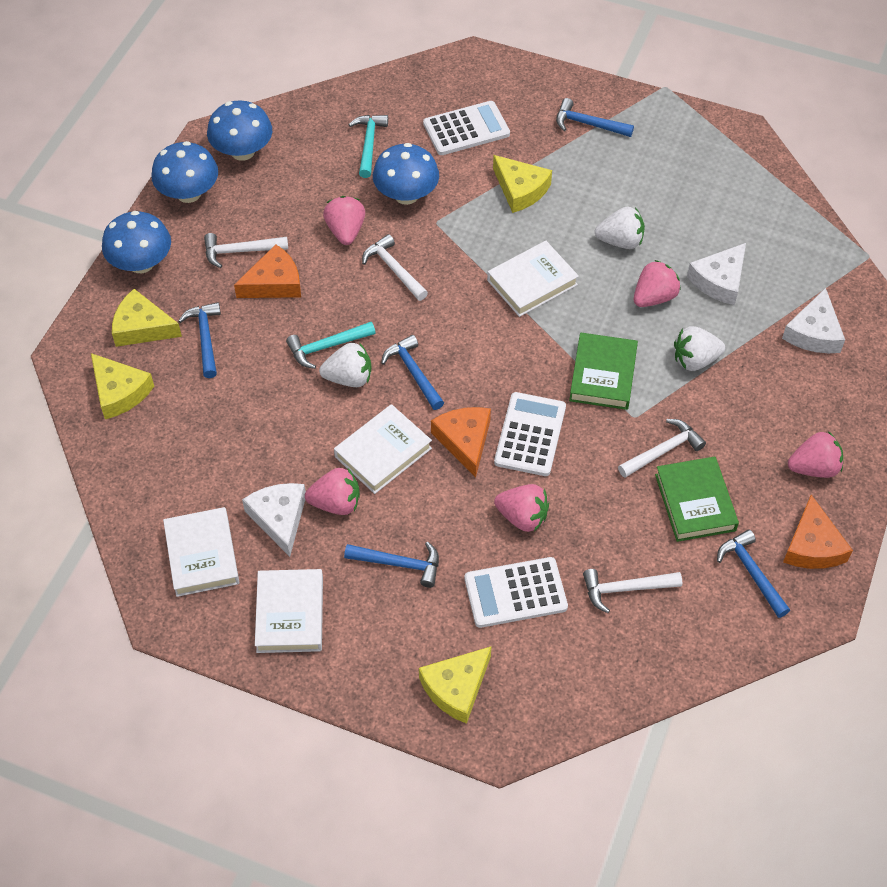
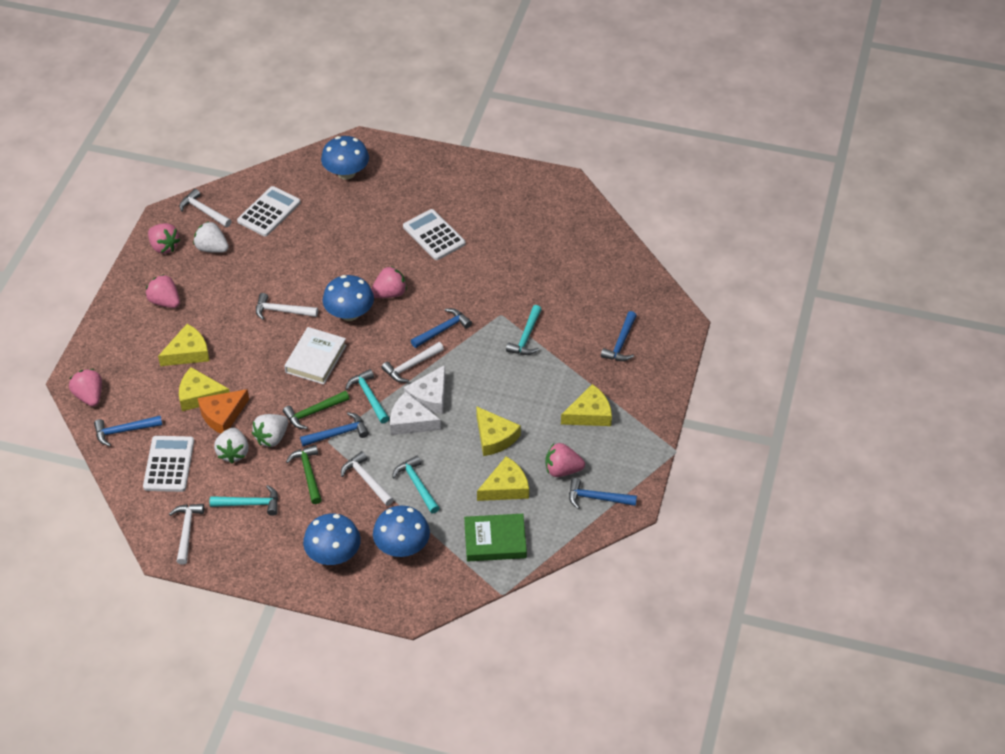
green book: [569,332,638,410] [655,456,739,542] = 2 -> [464,514,527,561] = 1
green hammer: none = 0 -> [283,391,350,429] [286,445,322,504] = 2
orange cheese: [234,244,301,298] [431,407,491,478] [783,495,853,569] = 3 -> [198,389,249,434] = 1
turquoise hammer: [286,322,376,369] [349,115,388,178] = 2 -> [210,485,278,516] [345,369,389,423] [392,455,439,513] [506,305,542,355] = 4
white book: [163,507,239,597] [255,569,323,653] [334,404,432,494] [487,241,579,317] = 4 -> [284,327,347,385] = 1
white cheese: [242,483,306,557] [687,243,746,305] [782,288,845,353] = 3 -> [390,392,441,435] [404,365,445,414] = 2
white hammer: [204,233,288,268] [362,234,428,301] [583,569,682,613] [618,419,706,478] = 4 -> [169,504,204,565] [180,189,232,227] [256,293,318,320] [341,451,394,506] [381,342,444,383] = 5
yellow cheese: [91,353,154,419] [112,289,182,347] [419,646,492,724] [493,155,552,213] = 4 -> [158,324,210,366] [179,367,230,411] [476,406,521,456] [477,456,529,501] [561,384,612,426] = 5

